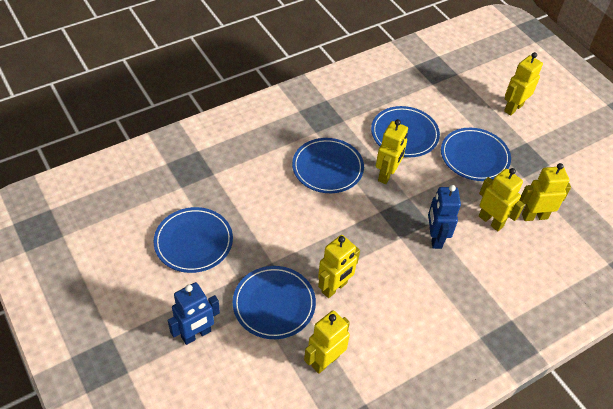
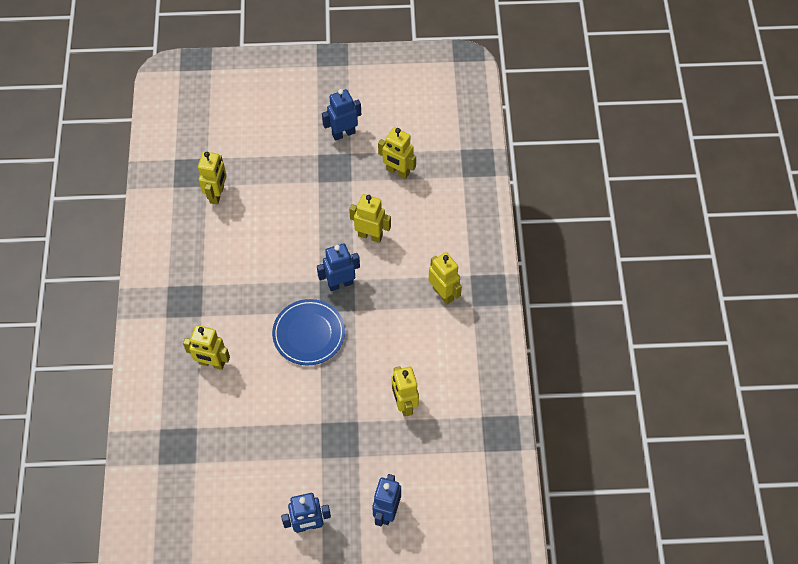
blue plate: [153,207,233,273] [233,266,316,339] [292,138,364,193] [371,106,440,157] [441,128,511,181] = 5 -> [272,299,345,366] = 1
blue robot: [168,282,220,345] [428,185,461,249] = 2 -> [281,493,331,533] [317,243,360,291] [322,89,361,141] [372,474,401,526] = 4

